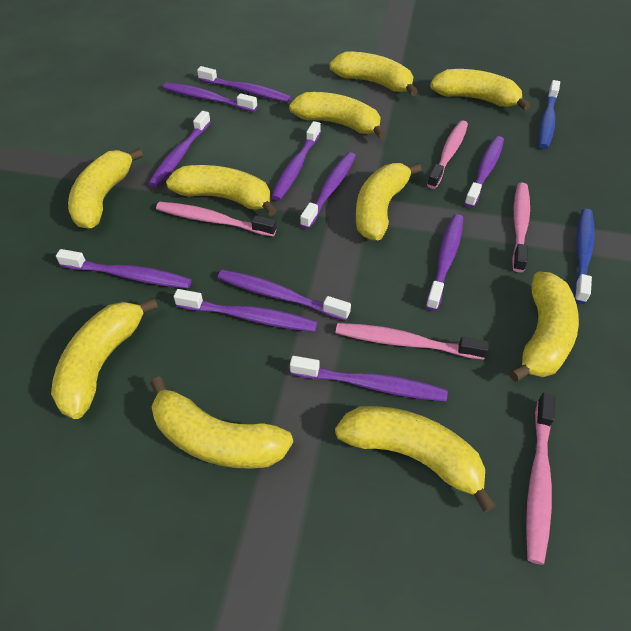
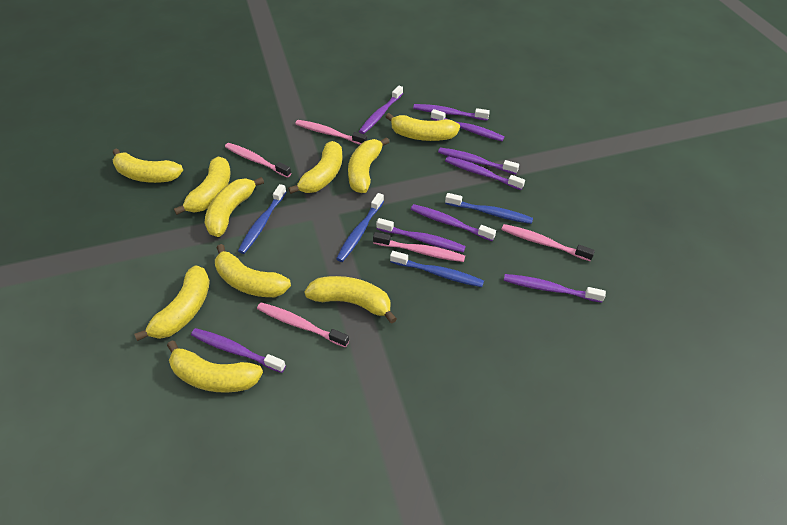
blue toothbrush: [539,80,560,149] [574,209,595,304] = 2 -> [238,184,286,254] [336,193,384,262] [390,251,484,287] [445,193,533,224] = 4
purple toothbrush: [56,249,192,288] [148,111,211,187] [163,83,257,112] [174,289,317,332] [197,66,291,102] [218,270,351,321] [271,121,321,201] [290,356,448,401] [300,152,356,229] [426,214,463,311] [464,136,504,208] = 11 -> [191,328,286,373] [359,86,403,134] [376,218,466,253] [411,204,496,241] [413,104,490,121] [431,109,505,141] [438,148,519,174] [445,156,525,190] [504,274,606,303] = 9

